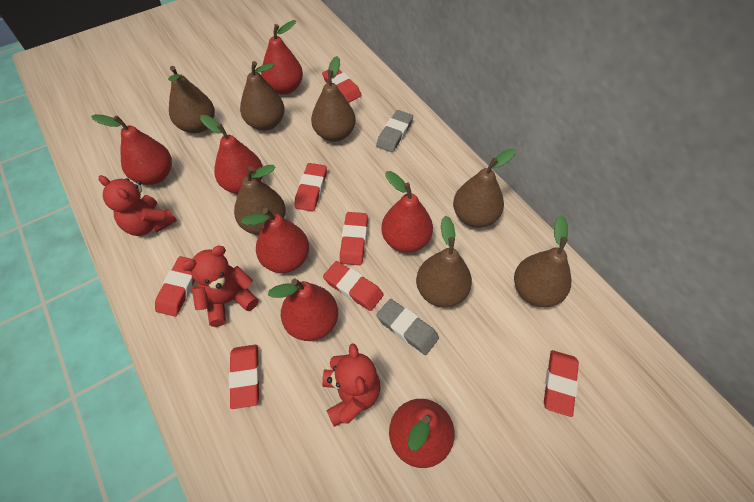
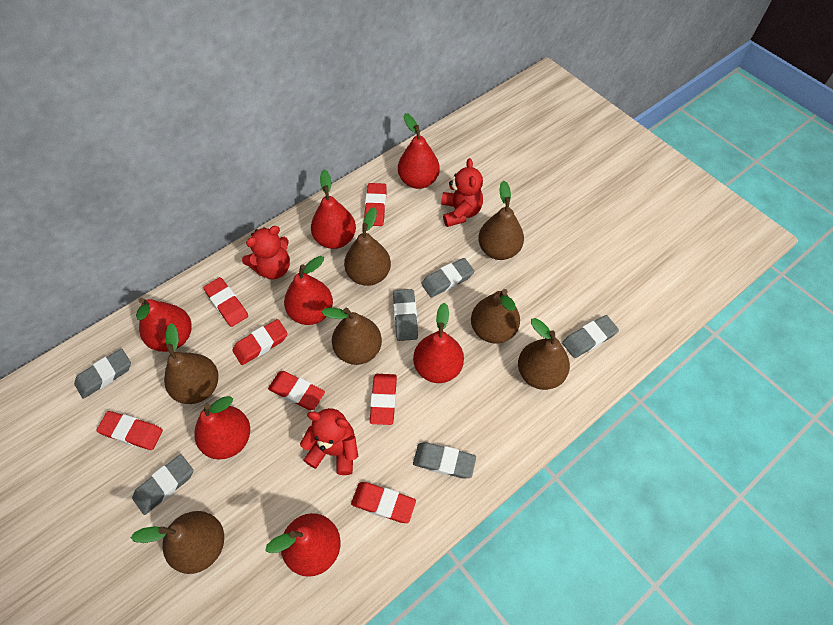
grey eraser: [376,110,413,152] [377,299,439,355] = 2 -> [74,349,131,399] [132,454,193,515] [393,289,418,341] [413,442,476,479] [421,258,474,297] [562,315,619,358] = 6

